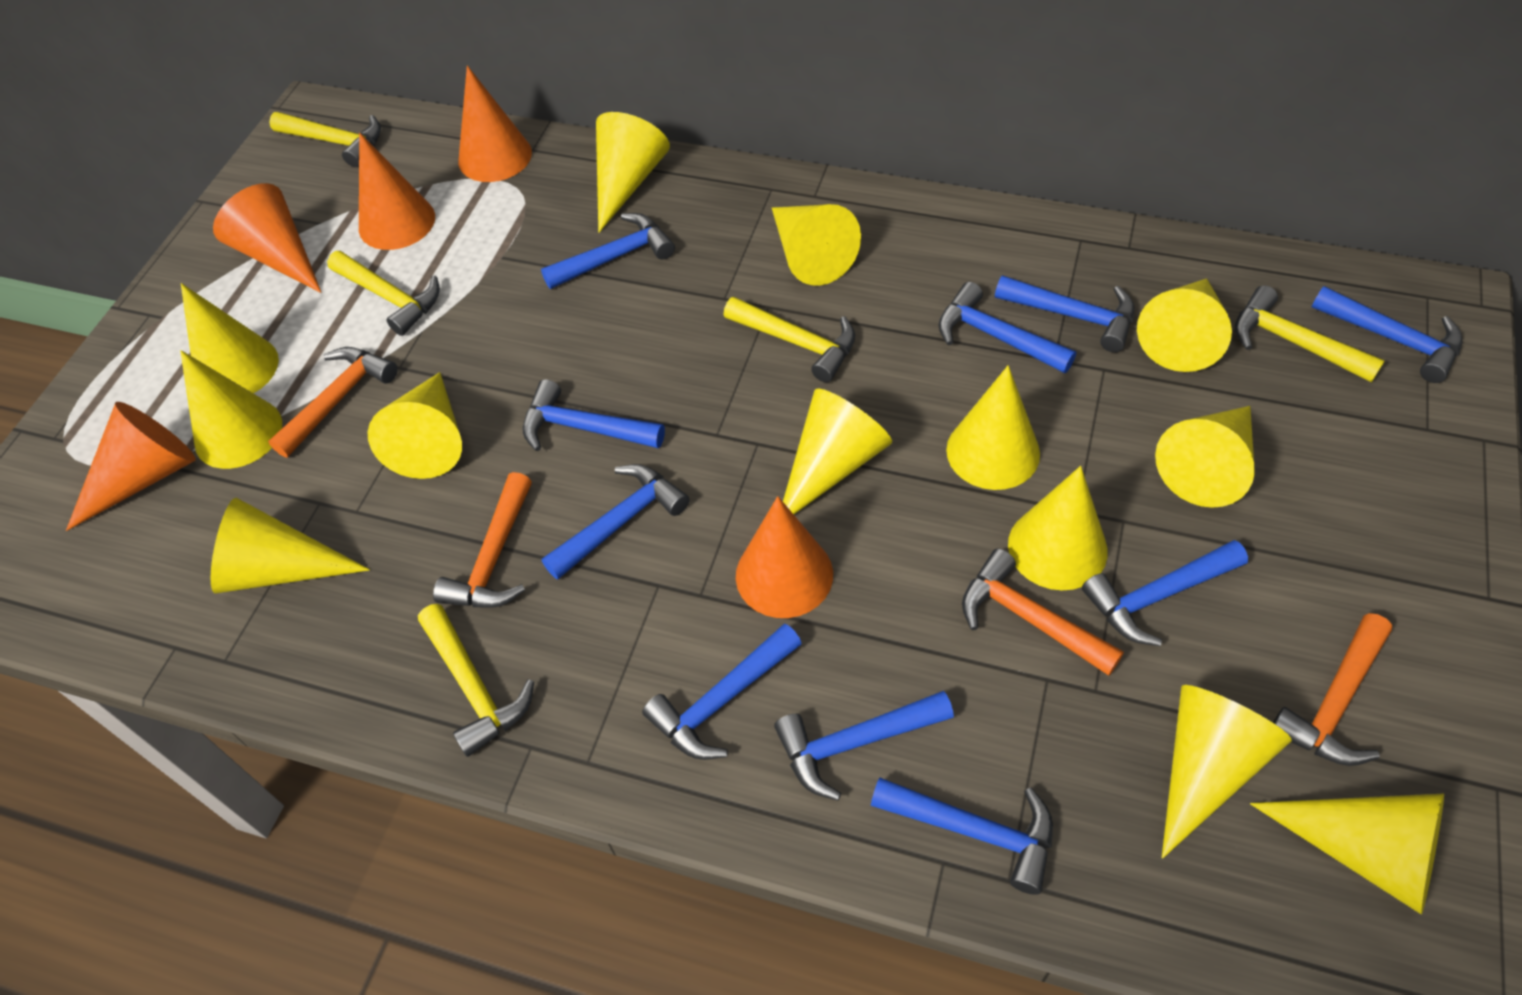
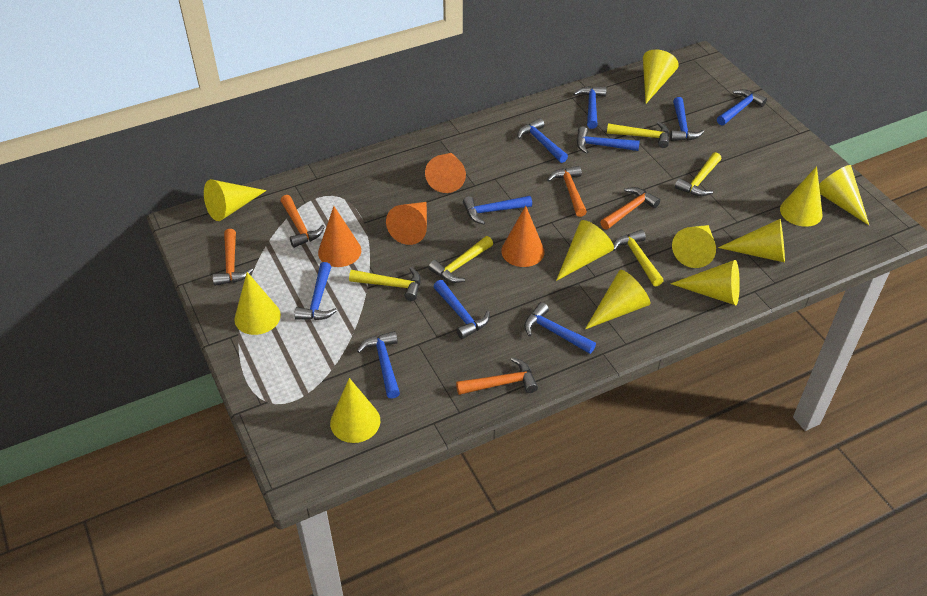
orange cone: [66,402,196,531] [213,183,322,293] [359,133,435,250] [458,66,532,182] [736,496,833,618] = 5 -> [318,206,361,267] [386,202,427,245] [425,153,466,193] [501,206,545,267] = 4
orange hammer: [268,347,398,458] [433,472,532,608] [962,549,1124,676] [1273,613,1392,766] = 4 -> [212,229,253,286] [281,195,325,248] [456,357,538,395] [547,166,587,217] [600,187,660,230] = 5
yellow cone: [180,350,282,469] [181,283,279,394] [211,498,370,593] [368,372,462,479] [596,112,670,233] [772,204,861,286] [783,389,892,514] [946,365,1040,490] [1008,466,1108,590] [1137,278,1232,372] [1155,406,1255,508] [1162,685,1292,859] [1250,794,1444,915] = 13 -> [204,179,267,221] [234,272,281,335] [330,378,380,443] [556,220,614,281] [585,270,650,329] [643,49,679,103] [670,260,740,305] [672,225,716,268] [718,219,785,263] [780,166,822,227] [819,165,870,226] = 11

